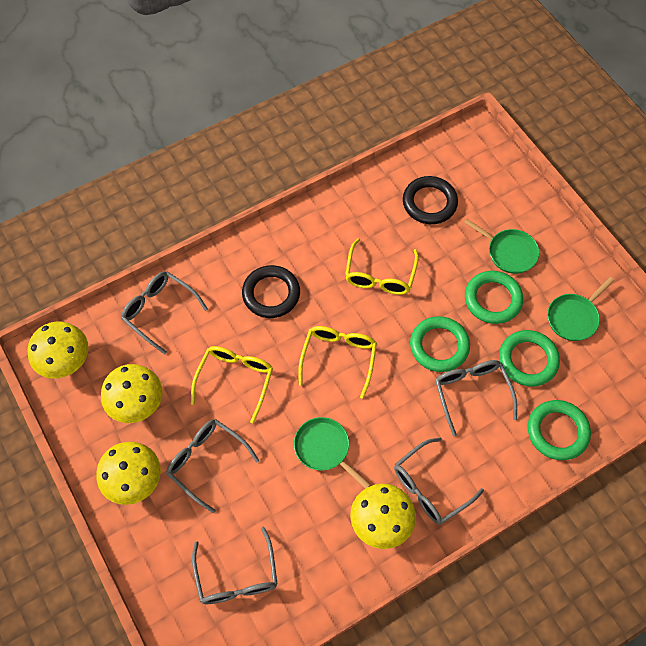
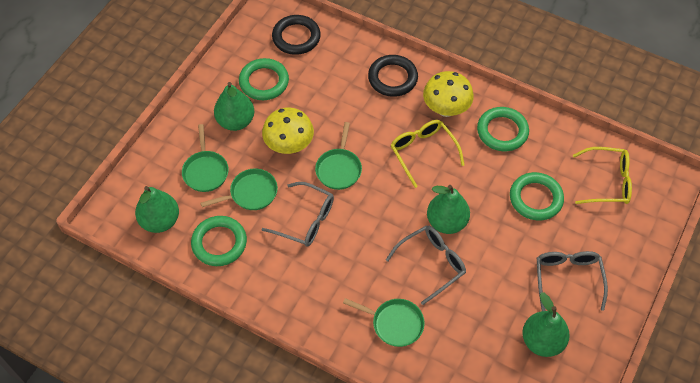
green pan: [294,417,370,489] [464,218,539,274] [547,277,614,341] = 3 -> [182,124,229,192] [201,168,278,210] [315,122,362,190] [343,298,425,347] = 4
green pear: none = 0 -> [135,186,179,233] [214,82,254,131] [427,185,470,234] [522,292,570,357] = 4
grey glasses: [121,271,208,354] [166,419,259,513] [192,526,278,604] [394,437,484,525] [435,360,517,437] = 5 -> [261,182,334,247] [386,226,466,305] [537,251,608,311] = 3
yellow glasses: [191,346,273,424] [298,326,377,399] [345,238,419,295] = 3 -> [391,120,465,188] [573,147,632,204] = 2
yellow mushroom: [27,322,89,378] [96,442,161,505] [101,364,163,423] [350,483,416,549] = 4 -> [262,108,314,154] [423,71,474,117] = 2

